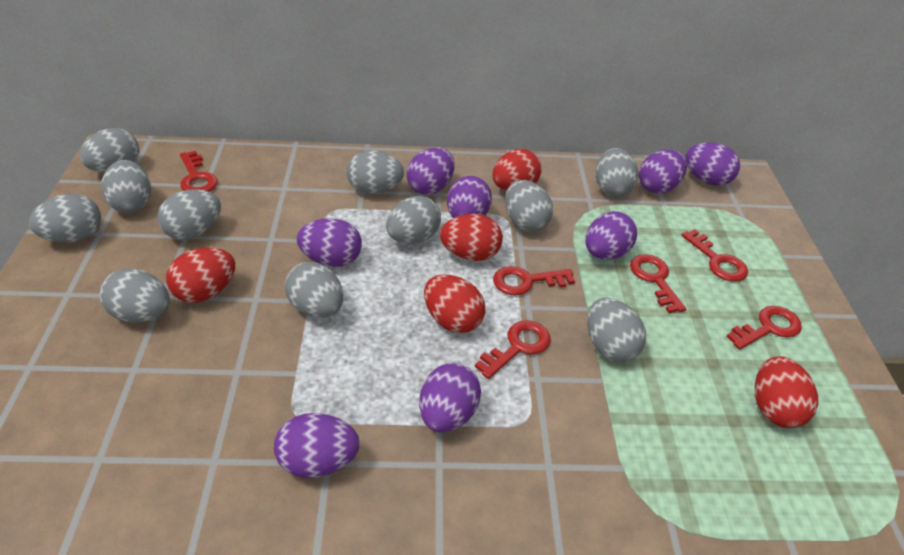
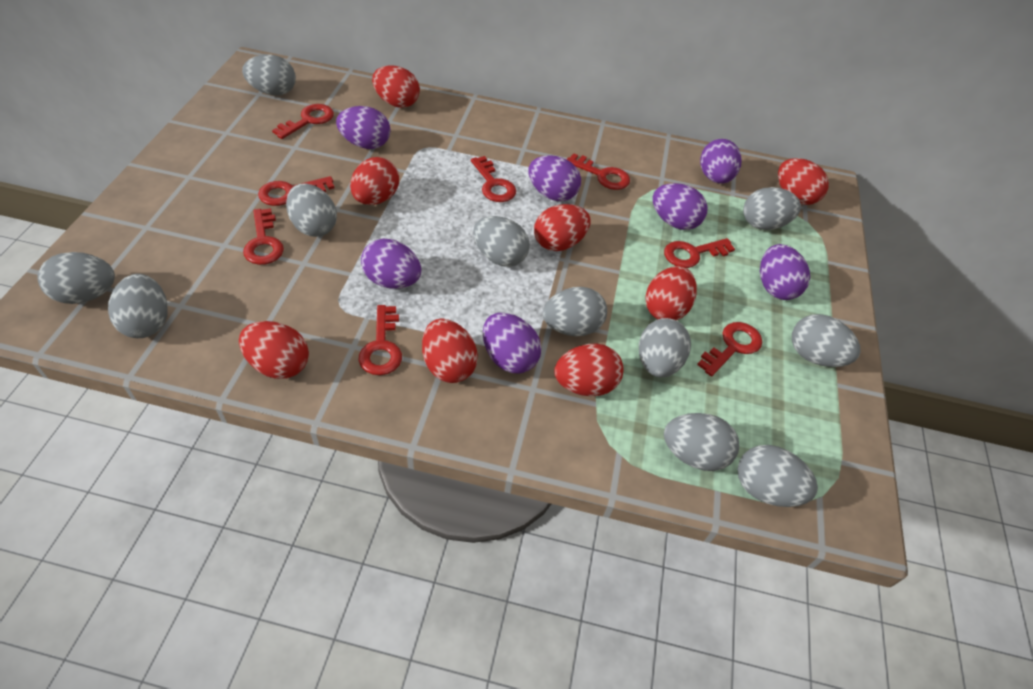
purple egg: [274,413,360,478] [297,218,362,267] [406,148,455,195] [419,363,481,433] [447,176,492,218] [585,211,637,260] [639,149,687,194] [685,143,740,186] = 8 -> [336,106,390,149] [361,239,421,289] [483,313,541,373] [528,155,581,201] [653,183,708,230] [700,139,742,184] [760,244,810,300] = 7
red egg: [166,247,235,302] [424,274,485,333] [440,214,503,261] [493,149,542,191] [755,356,818,428] = 5 -> [239,321,309,379] [350,157,399,205] [372,65,420,108] [422,318,478,383] [534,204,590,251] [554,343,624,396] [645,266,697,320] [778,158,829,205] = 8
red key: [180,151,218,192] [475,320,551,379] [493,266,575,296] [630,254,686,313] [681,229,748,282] [726,306,802,350] = 6 -> [243,208,284,265] [258,176,334,206] [272,104,334,139] [358,305,402,375] [471,156,516,202] [566,153,630,190] [664,238,735,268] [697,322,762,377] = 8

